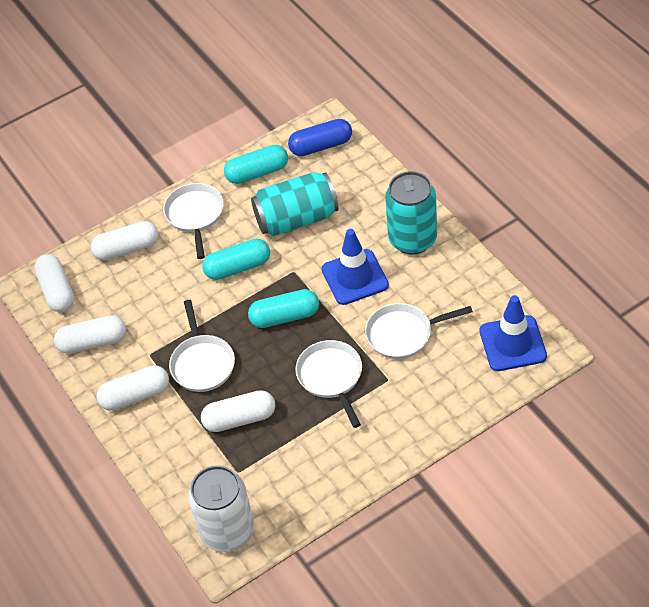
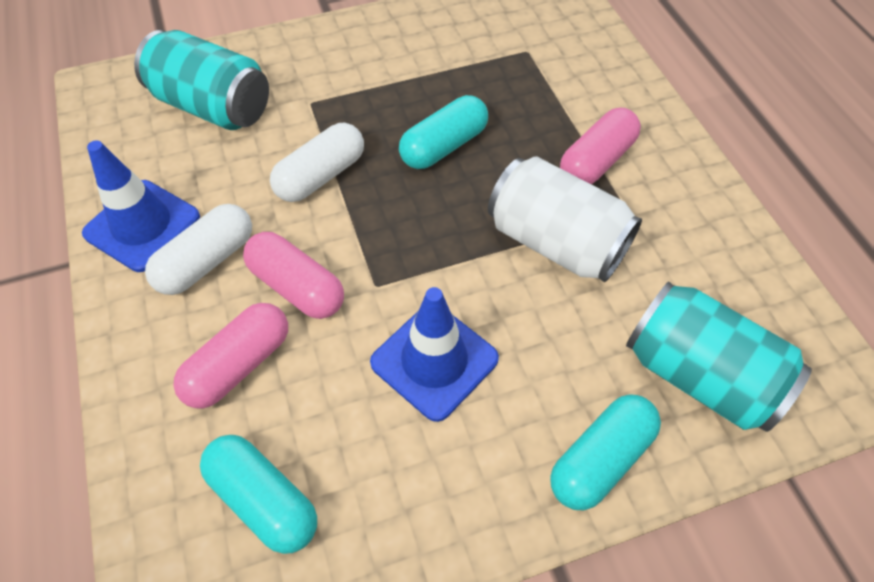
blue capsule: [288,119,352,156] = 1 -> none = 0
pink capsule: none = 0 -> [173,303,288,408] [243,232,344,319] [560,108,641,184] = 3
white capsule: [34,254,74,312] [54,315,126,354] [91,221,158,260] [96,365,169,411] [201,390,275,432] = 5 -> [145,204,252,295] [270,123,364,202] = 2
white pan: [163,183,224,259] [169,300,235,392] [295,340,362,428] [365,303,473,359] = 4 -> none = 0

